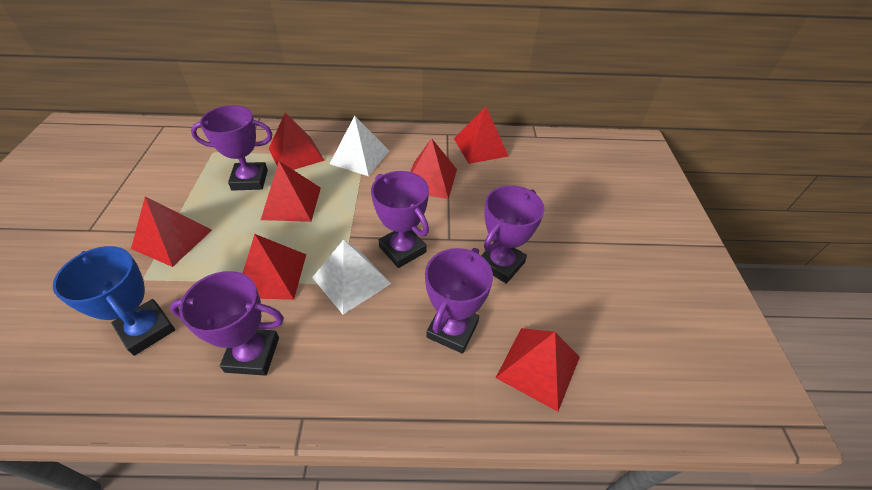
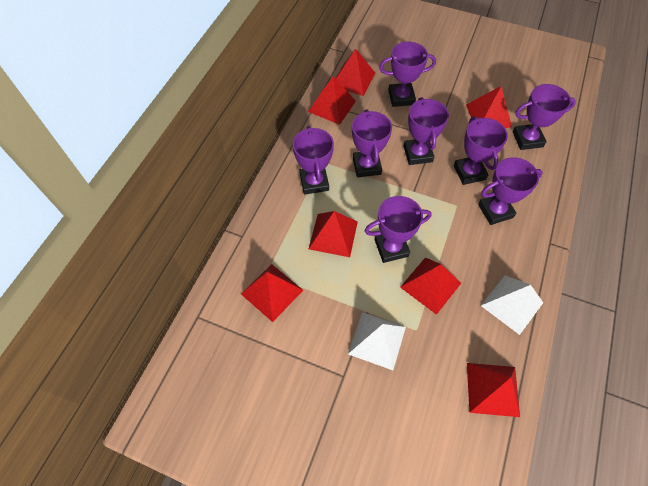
blue trophy: [53,246,175,356] = 1 -> none = 0
purple trophy: [170,271,284,376] [191,105,273,191] [371,171,429,268] [425,248,493,354] [481,185,544,284] = 5 -> [293,126,334,195] [352,110,392,177] [365,196,432,263] [379,42,436,107] [404,97,449,165] [454,116,508,185] [478,157,543,225] [513,84,576,150] = 8

